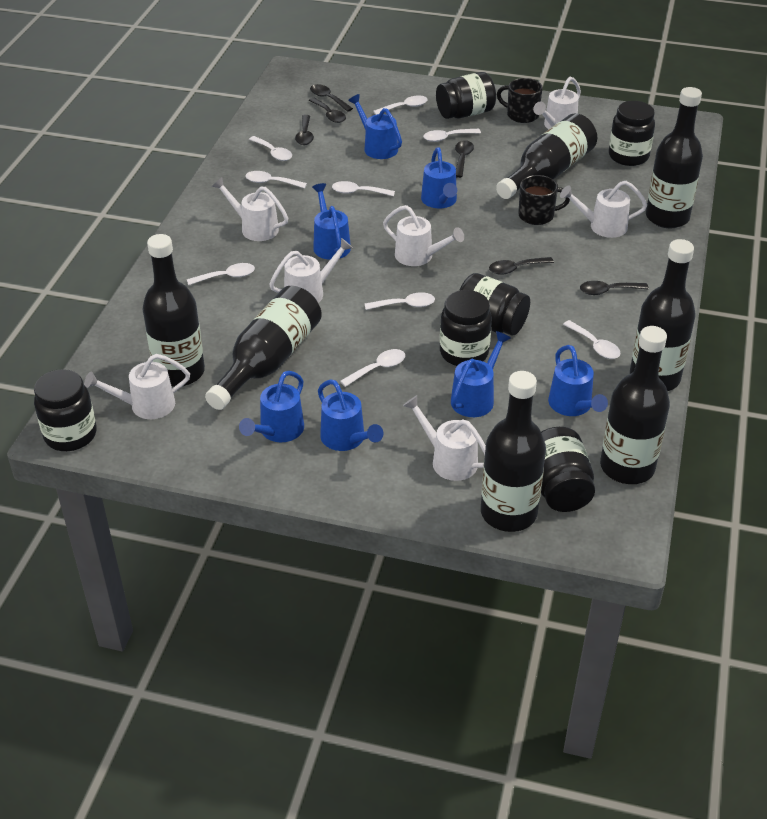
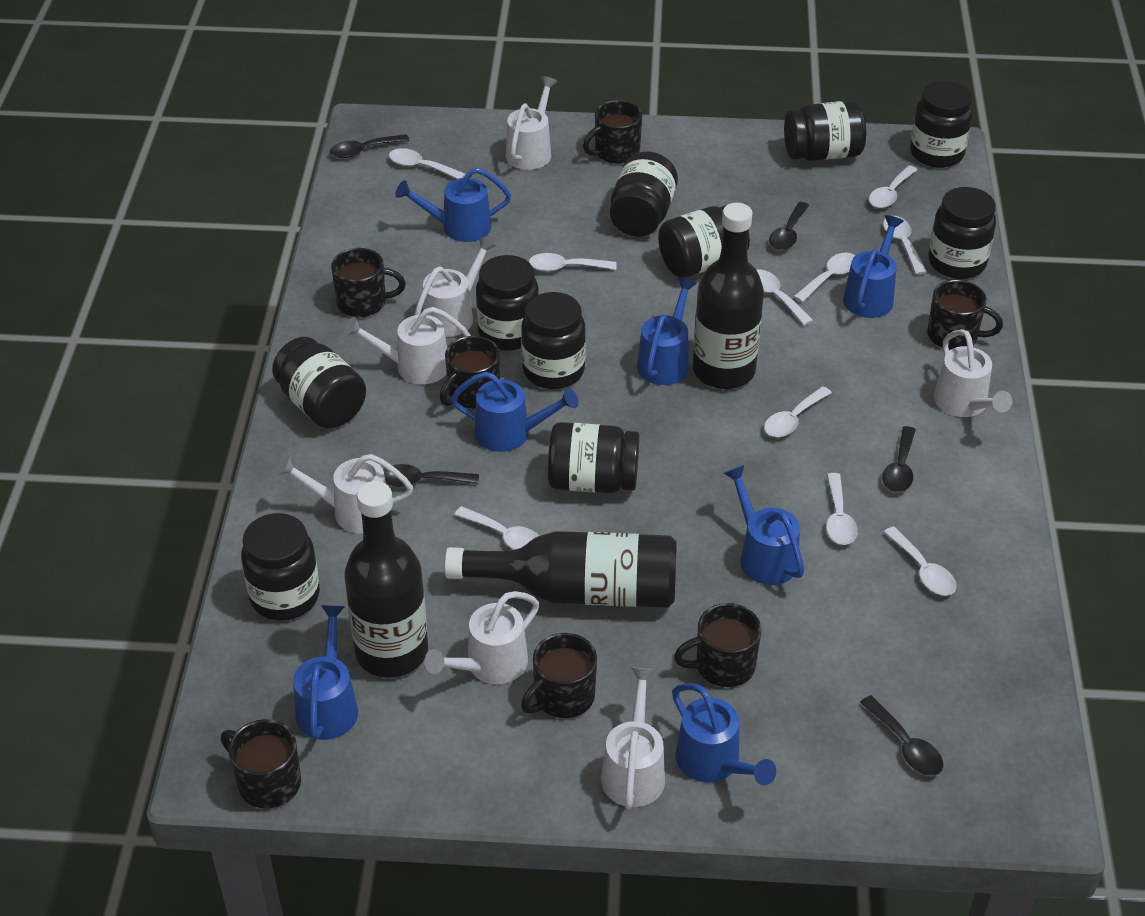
black bottle: [143,234,205,387] [205,286,322,410] [481,371,546,532] [496,113,597,199] [600,326,670,484] [630,239,696,391] [646,87,703,228] = 7 -> [344,481,428,678] [445,531,677,608] [693,203,764,389] = 3
black jar: [34,369,97,451] [436,72,496,119] [440,290,492,366] [459,273,530,335] [541,427,595,512] [609,101,655,166] = 6 -> [241,513,320,621] [272,337,366,429] [476,255,539,350] [521,292,586,389] [548,422,639,493] [610,152,678,237] [658,205,750,278] [784,101,866,161] [910,81,973,168] [928,187,996,279] = 10
black mug: [497,78,543,123] [518,175,570,225] = 2 -> [221,719,301,808] [331,248,406,317] [440,336,500,409] [521,633,597,718] [583,100,642,164] [674,603,761,687] [927,280,1003,350] = 7
black spoon: [295,115,314,145] [309,98,346,123] [310,84,353,112] [455,140,474,178] [489,257,554,275] [580,281,649,295] = 6 -> [330,134,410,158] [383,464,479,487] [769,202,809,250] [860,695,943,776] [882,426,916,492] = 5
white spoon: [187,263,255,285] [245,171,307,188] [249,136,292,161] [332,181,395,196] [340,349,405,387] [365,292,435,310] [373,95,428,115] [423,129,481,142] [563,320,621,359] = 9 -> [389,148,466,179] [454,506,539,550] [529,253,617,272] [757,270,814,326] [764,386,832,437] [793,253,855,302] [826,473,858,545] [869,165,917,208] [883,216,927,275] [884,526,956,596] = 10

